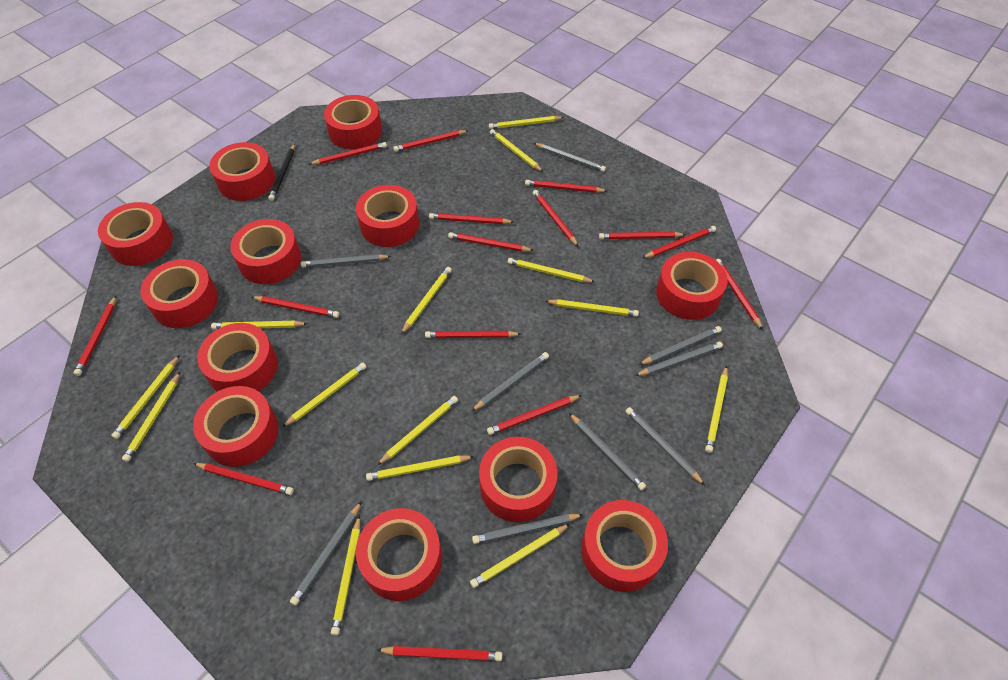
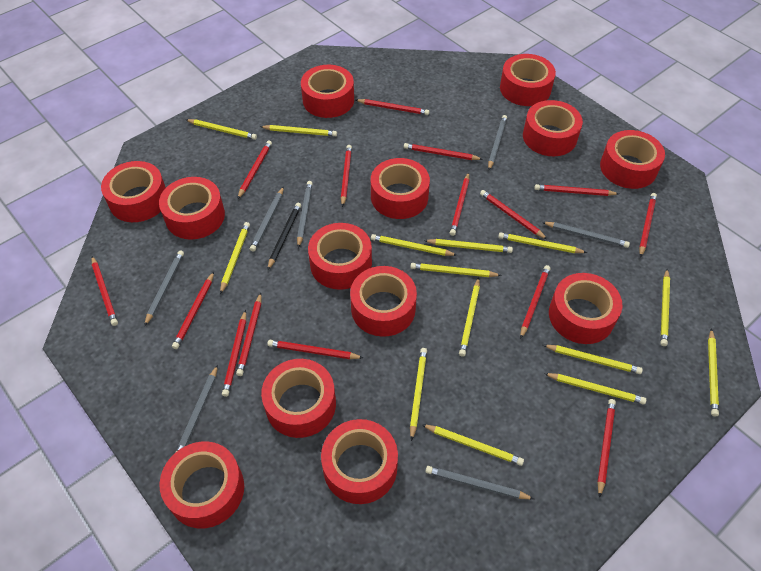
grey pencil: [290,501,362,606] [301,254,392,267] [472,352,549,411] [472,514,584,544] [533,143,606,172] [569,413,646,491] [625,407,705,485] [635,342,723,376] [639,326,722,365] = 9 -> [144,250,184,326] [175,365,218,453] [250,186,284,252] [297,181,313,248] [426,466,534,499] [488,115,507,170] [542,222,630,248] = 7
red tape: [98,202,173,266] [140,259,218,328] [193,386,278,467] [197,323,278,392] [209,142,275,201] [230,219,301,284] [324,95,382,150] [356,185,419,247] [356,508,442,601] [479,437,557,522] [581,500,668,592] [656,252,728,320] = 12 -> [101,161,166,222] [159,177,225,240] [160,441,244,528] [261,359,336,438] [301,65,354,118] [308,223,372,290] [321,419,398,504] [350,266,417,337] [371,158,430,219] [500,54,556,106] [523,100,583,156] [549,273,623,344] [600,130,665,189] = 13

